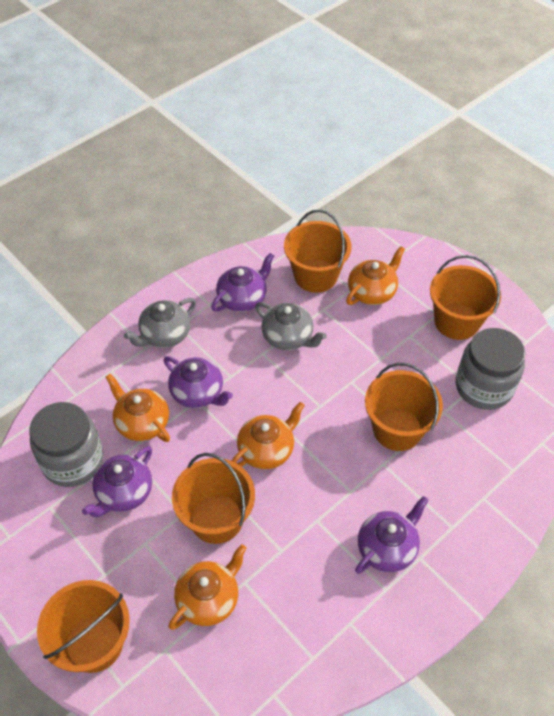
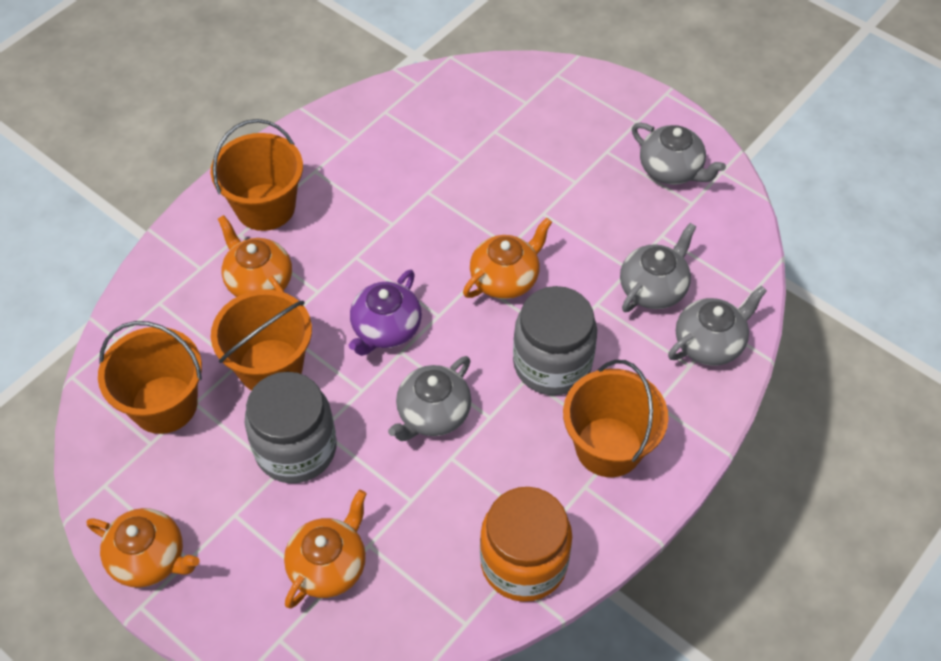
grey teapot: [124,298,196,348] [255,302,327,350] = 2 -> [388,356,471,441] [620,223,697,312] [632,123,726,185] [668,286,767,366] = 4
orange bucket: [37,580,130,673] [172,453,255,544] [284,209,351,293] [365,363,443,451] [430,255,501,340] = 5 -> [98,321,202,434] [211,119,303,231] [211,290,312,391] [563,360,668,477] = 4
orange jar: none = 0 -> [480,487,572,602] = 1
purple teapot: [82,446,152,517] [164,356,233,408] [211,253,274,312] [355,496,429,574] = 4 -> [349,270,422,356] = 1

